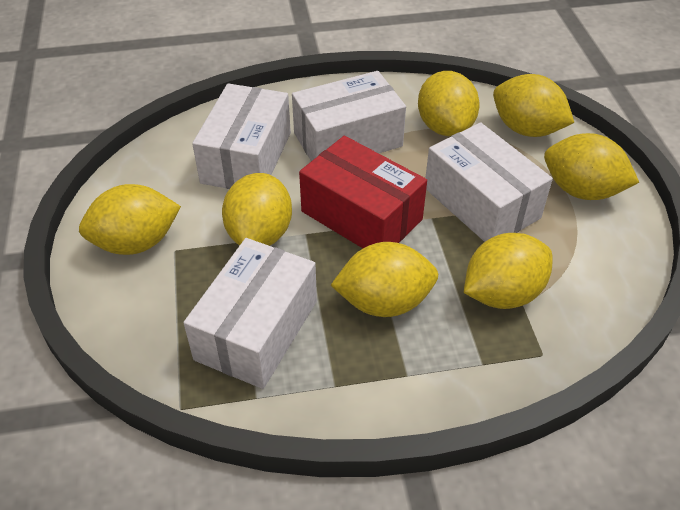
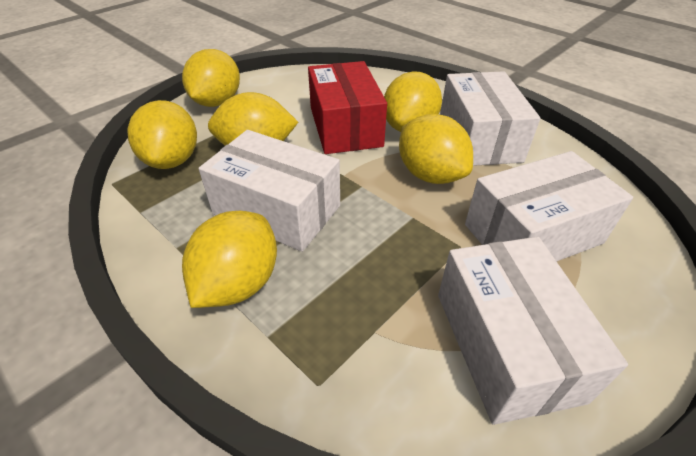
yellow lemon: [79,184,181,255] [222,173,292,246] [331,242,438,317] [418,71,480,136] [464,233,552,309] [493,74,574,137] [544,133,639,200] = 7 -> [128,100,197,169] [182,49,240,107] [182,211,277,308] [208,92,298,146] [384,71,442,132] [399,114,473,184] = 6

